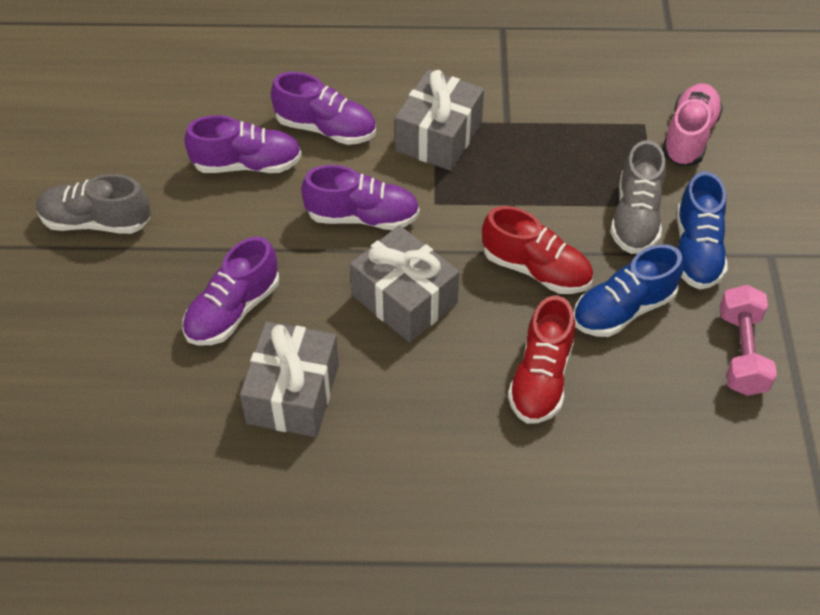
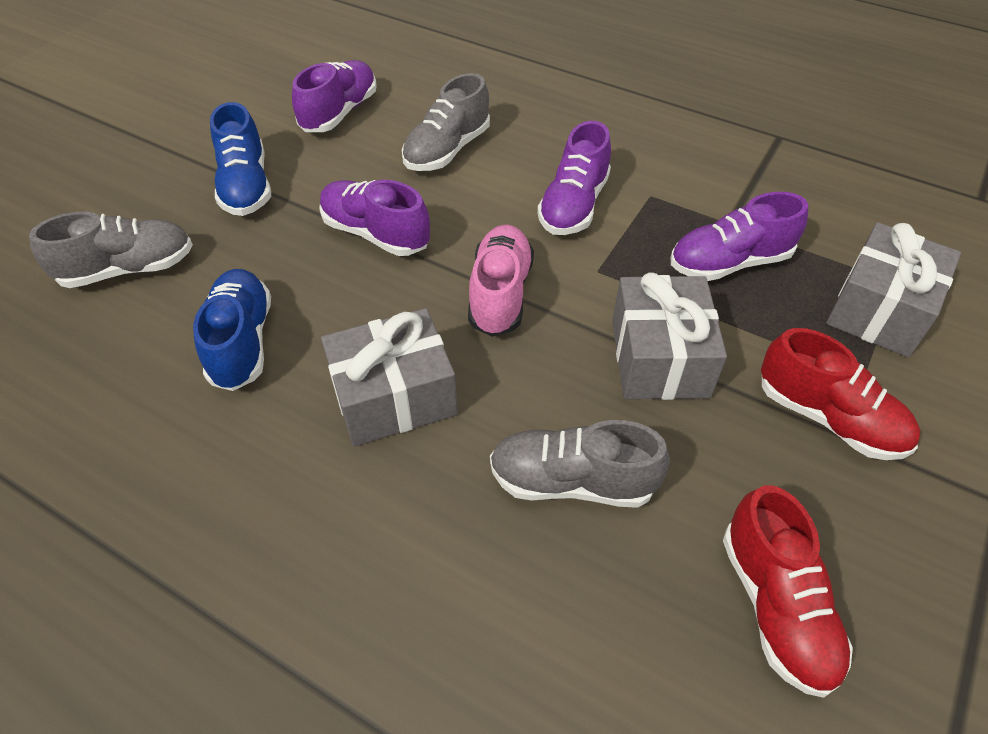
grey shoe: [36,174,151,234] [610,140,666,254] = 2 -> [29,212,193,288] [402,73,490,171] [490,420,670,508] = 3
pink dumbbell: [720,285,777,396] = 1 -> none = 0

